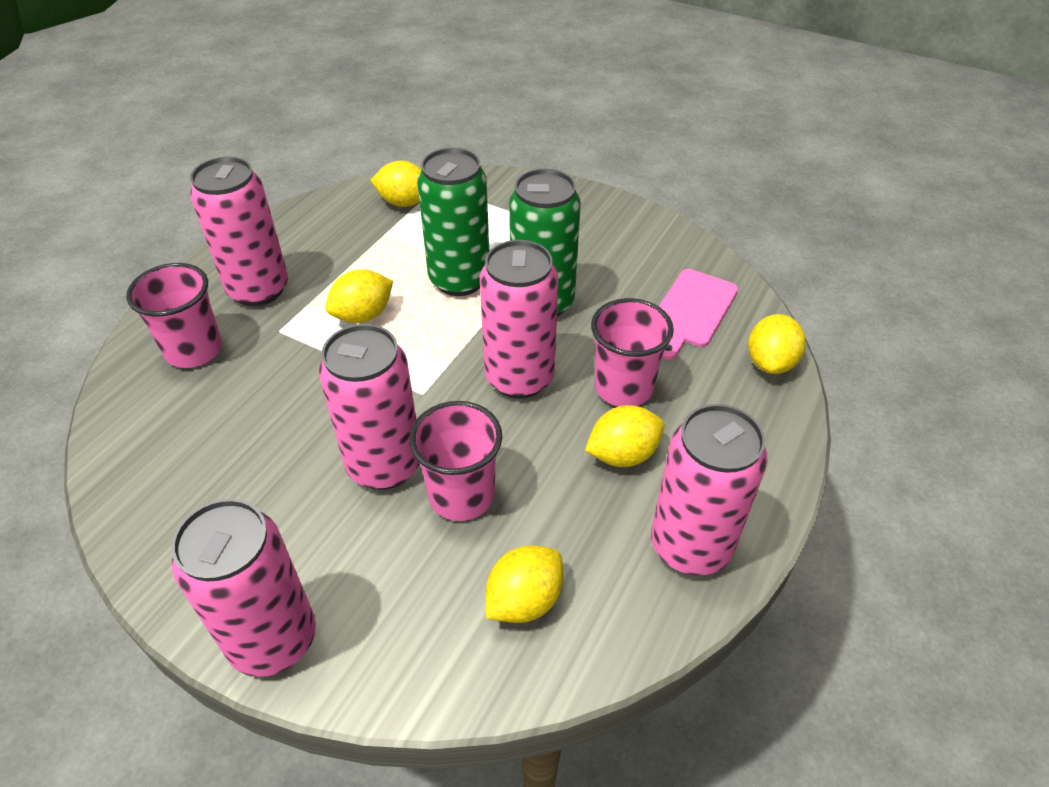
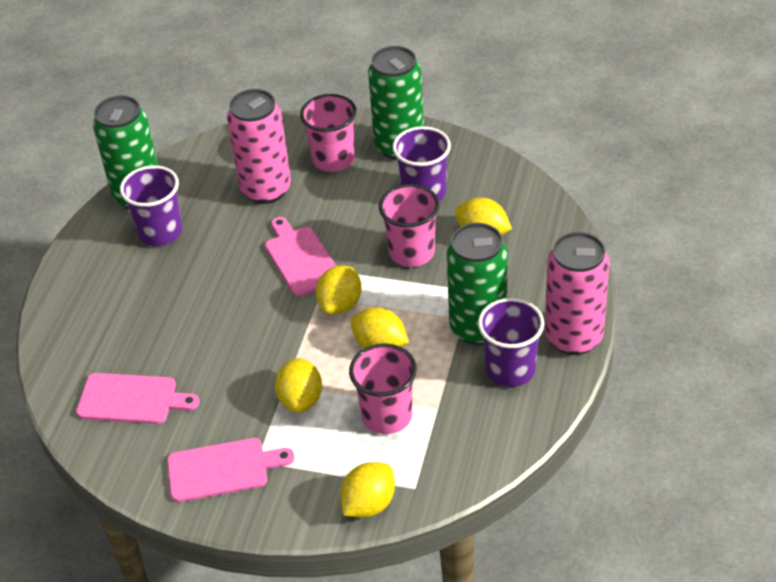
green can: [417,148,489,296] [509,169,581,317] = 2 -> [93,95,158,209] [368,46,424,160] [447,223,507,345] = 3
pink can: [172,499,316,677] [190,157,288,306] [319,324,420,490] [480,240,559,398] [651,404,768,576] = 5 -> [227,89,291,204] [545,232,610,355] = 2
pink cutting board: [659,269,738,360] = 1 -> [76,373,200,424] [167,438,294,502] [265,217,336,297] = 3
purple cup: none = 0 -> [120,165,182,246] [392,126,451,202] [478,298,544,387] = 3

